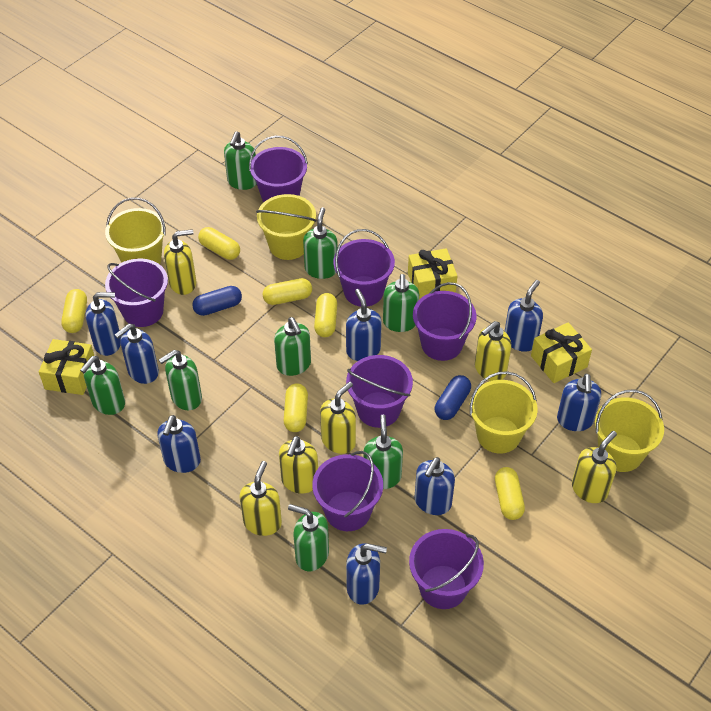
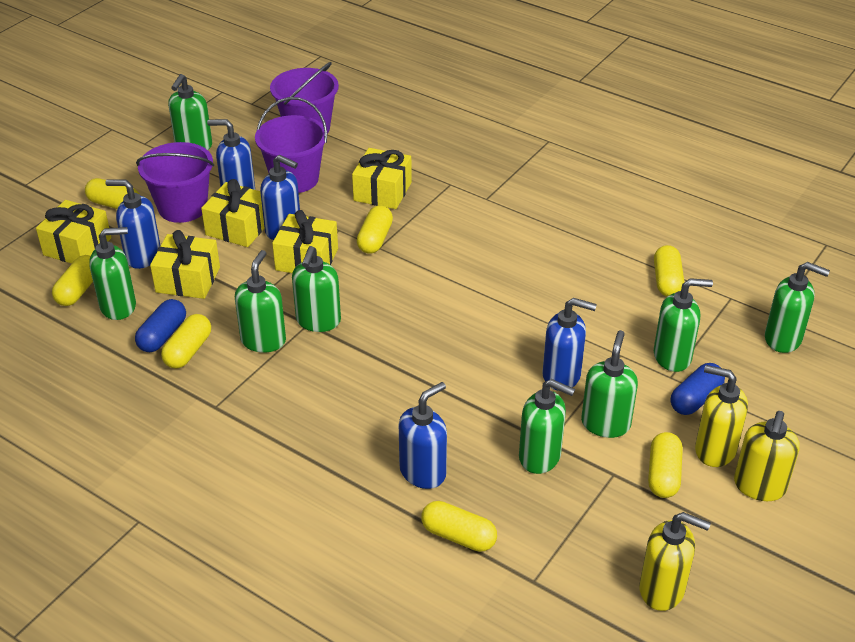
blue soap dispenser: [86,292,121,356] [115,323,159,384] [157,415,201,473] [346,289,382,361] [346,543,387,605] [414,457,455,515] [505,280,543,352] [557,373,601,431] = 8 -> [105,179,161,269] [207,119,255,190] [260,155,300,240] [399,382,447,489] [542,298,597,391] = 5
purple bucket: [105,259,168,327] [249,136,308,203] [312,451,383,531] [333,229,395,307] [346,355,413,428] [409,529,484,609] [413,282,476,361] = 7 -> [136,142,214,223] [255,97,327,193] [270,62,339,134] = 3
yellow bucket: [105,198,166,264] [256,194,317,260] [470,371,538,454] [595,389,664,472] = 4 -> none = 0
yellow capsule: [61,289,87,333] [198,227,240,260] [263,278,312,305] [284,383,308,432] [314,293,337,337] [495,467,525,520] = 6 -> [52,255,93,306] [85,178,140,209] [161,314,211,369] [357,205,393,254] [421,501,497,552] [648,432,683,498] [654,245,684,297] = 7
yellow gift: [39,339,94,395] [408,248,457,299] [531,322,592,383] = 3 -> [36,200,111,264] [150,230,220,299] [201,179,264,247] [272,210,338,273] [352,148,412,209] = 5
yellow soap dispenser: [164,229,196,295] [239,461,282,536] [279,436,318,494] [320,382,356,454] [475,321,512,381] [572,431,617,503] = 6 -> [639,512,711,611] [695,365,748,467] [734,411,800,501] = 3

